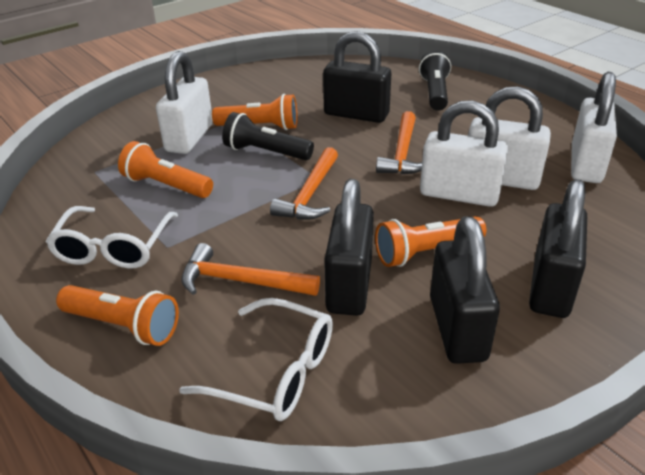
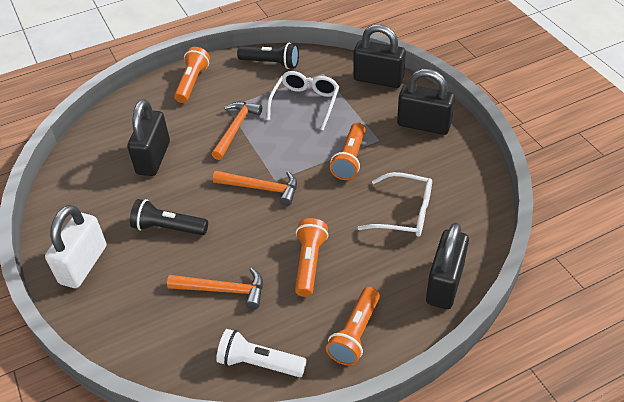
white flashlight: none = 0 -> [216,329,307,377] = 1
white padlock: [156,51,213,154] [420,100,508,207] [468,86,551,190] [571,72,617,183] = 4 -> [45,205,107,288] = 1

